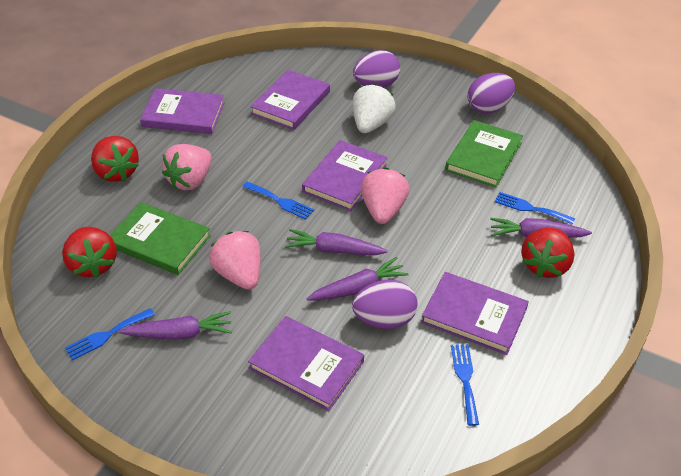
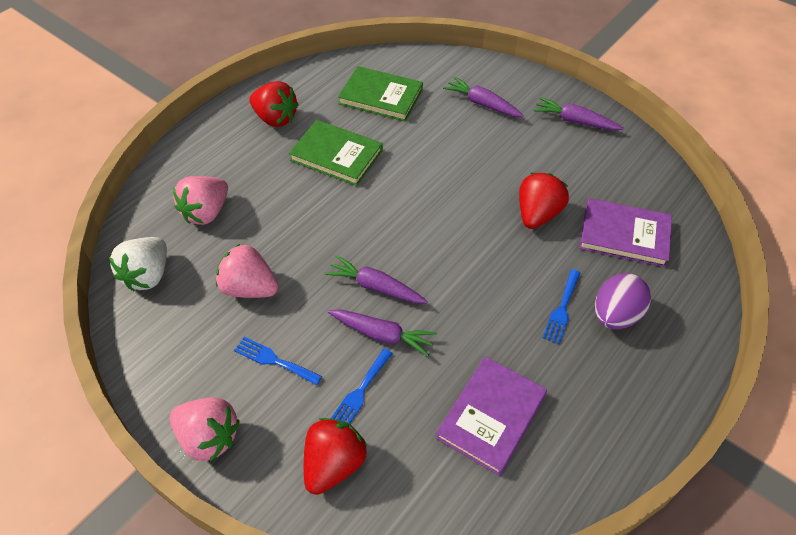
blue fork: [65,308,155,360] [243,181,314,220] [451,344,479,426] [495,192,575,225] = 4 -> [234,337,322,386] [330,348,393,424] [543,269,580,344] = 3
purple book: [140,88,225,134] [248,316,364,411] [250,70,330,130] [302,140,388,211] [421,272,529,355] = 5 -> [436,356,547,476] [579,198,672,267] = 2
purple egg: [352,280,418,329] [353,50,400,88] [467,73,515,114] = 3 -> [595,273,651,329] = 1

